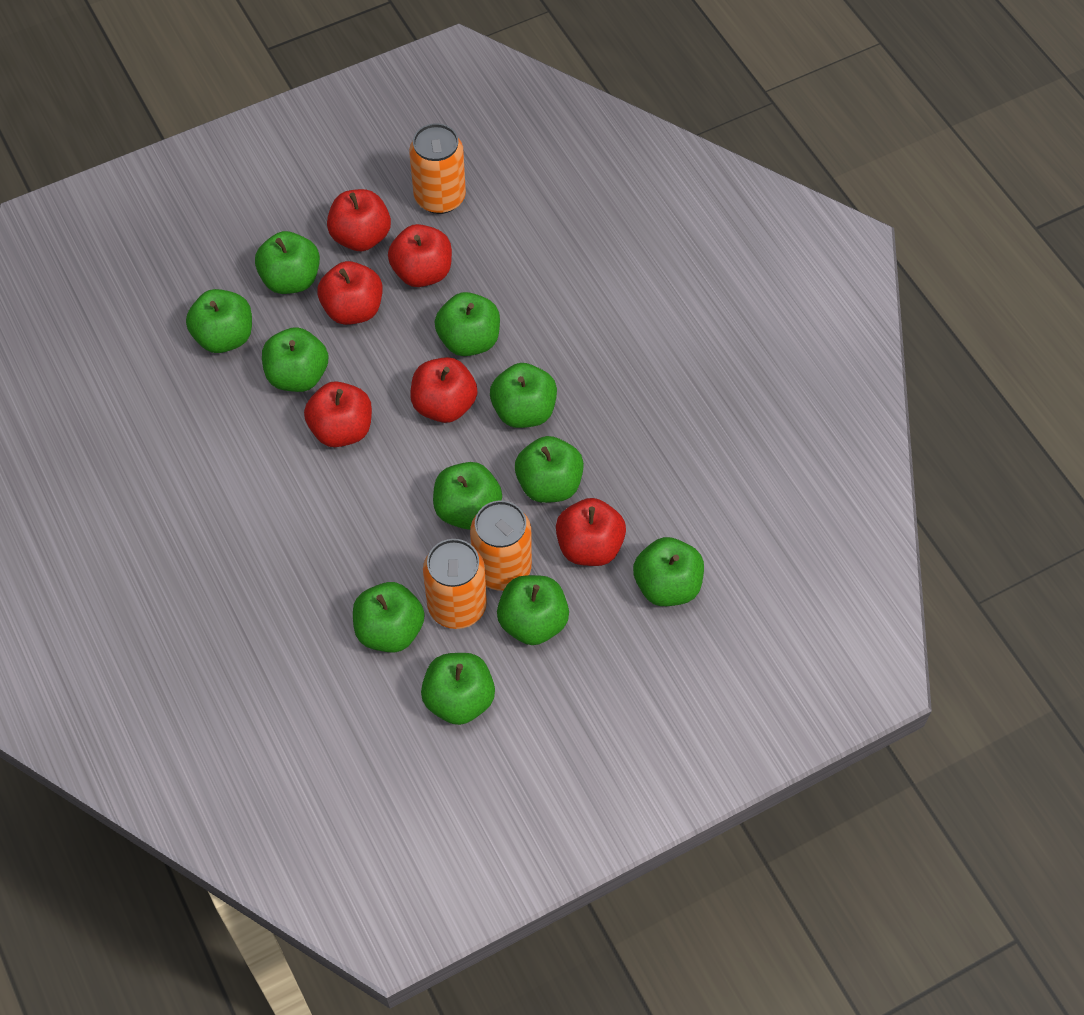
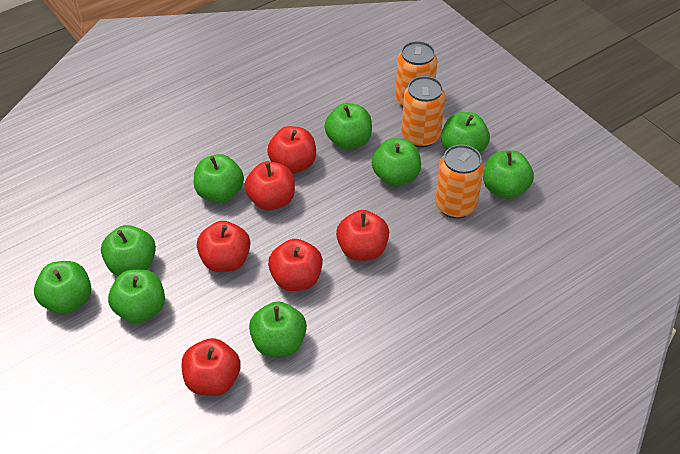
green apple: [186,289,252,353] [255,231,320,294] [262,327,328,392] [353,582,425,653] [421,653,495,725] [433,462,502,530] [435,292,500,356] [490,363,557,428] [497,575,569,645] [515,436,584,503] [633,537,704,606] = 11 -> [34,261,91,314] [101,225,156,276] [108,269,165,323] [194,154,244,203] [249,301,307,357] [324,103,372,150] [372,138,421,186] [441,112,490,153] [483,150,534,199] = 9

